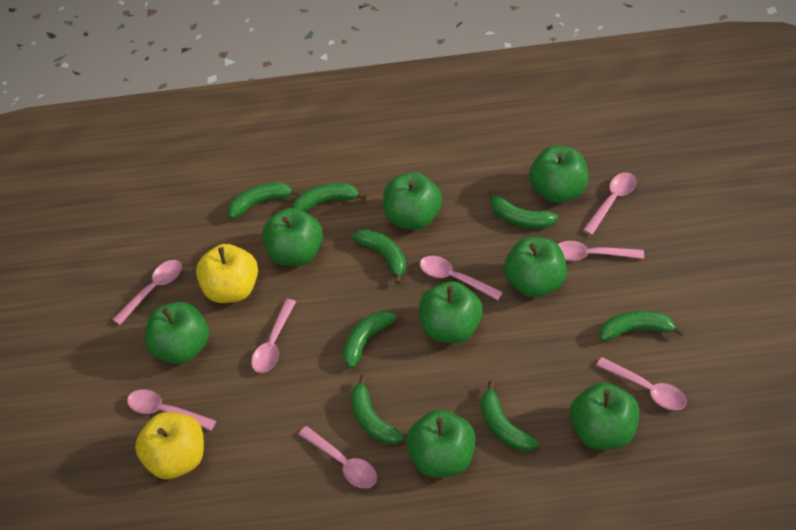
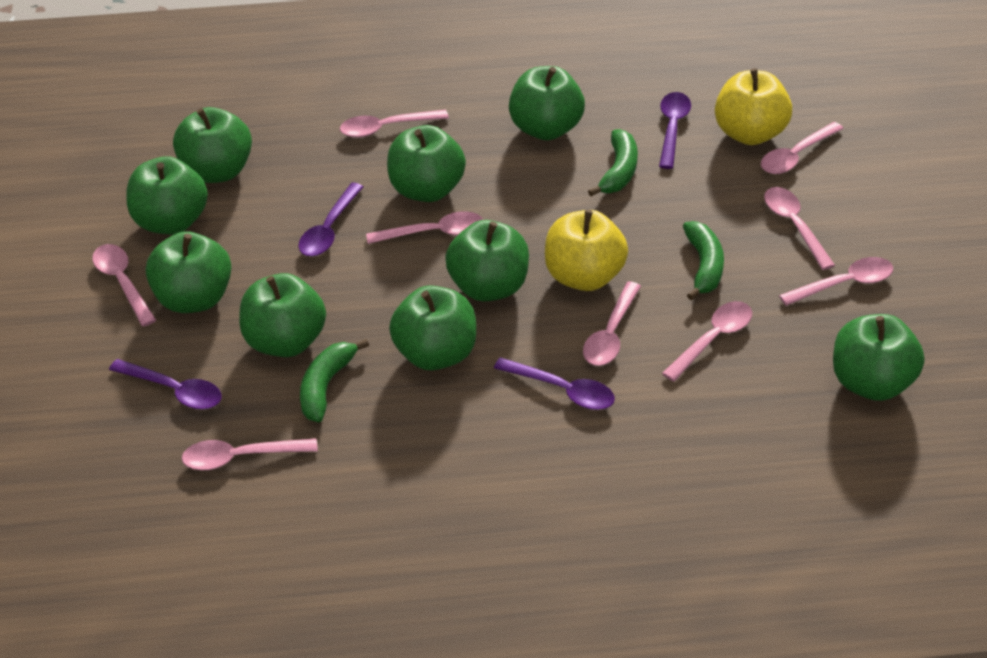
green apple: [145,302,209,364] [263,208,323,266] [383,172,442,230] [406,410,476,478] [419,281,483,343] [504,237,567,297] [529,146,589,203] [570,382,639,450] = 8 -> [126,156,208,234] [146,231,232,313] [173,107,252,183] [240,273,326,357] [387,125,466,202] [389,285,476,370] [445,220,529,302] [509,66,585,140] [833,314,925,401] = 9
green banana: [228,182,300,219] [292,183,367,212] [343,311,405,368] [351,375,404,445] [352,229,406,284] [481,380,538,451] [488,189,558,229] [600,311,684,341] = 8 -> [300,339,369,422] [588,129,638,196] [683,221,724,300] = 3
pink spoon: [112,260,182,325] [127,389,216,431] [251,299,296,373] [298,426,377,488] [420,256,503,300] [558,241,644,261] [583,172,636,235] [596,357,687,410] = 8 -> [92,244,156,327] [182,438,318,470] [340,110,449,138] [366,211,483,244] [583,281,641,366] [662,301,752,382] [761,122,844,174] [764,187,835,270] [779,257,893,306] = 9
purple spoon: none = 0 -> [109,359,222,409] [298,183,363,256] [494,357,615,410] [659,92,691,169] = 4

